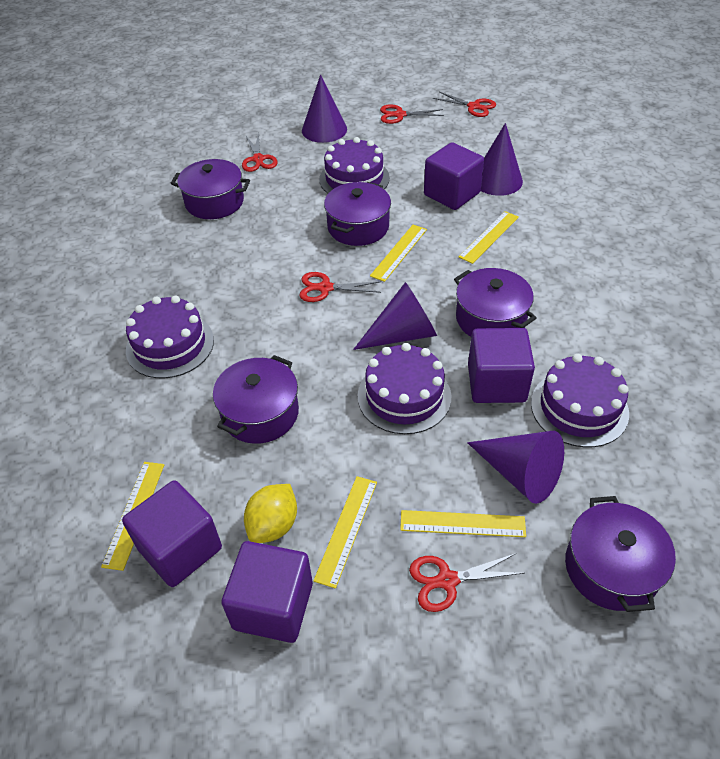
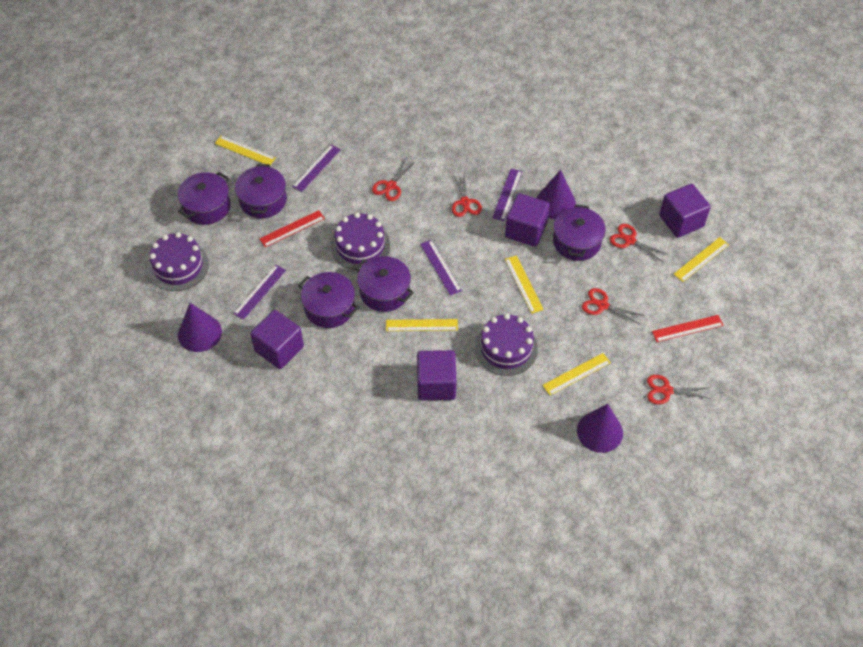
purple cake: [126,296,214,378] [319,137,390,193] [358,343,452,434] [531,354,629,447] = 4 -> [148,232,209,291] [331,212,390,270] [475,313,538,376] = 3
purple cone: [302,74,347,143] [353,282,437,350] [467,431,564,504] [481,123,523,196] = 4 -> [178,303,222,352] [536,170,576,219] [577,404,623,453] = 3
purple ruler: none = 0 -> [233,265,286,320] [292,145,341,192] [420,240,462,296] [492,169,522,221] = 4
red ruler: none = 0 -> [259,210,325,247] [652,315,724,342] = 2
yellow lemon: [244,484,297,543] = 1 -> none = 0

